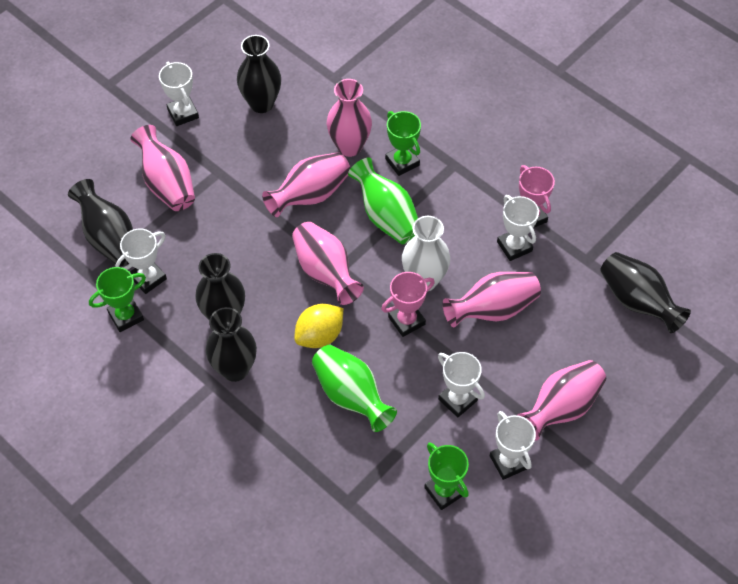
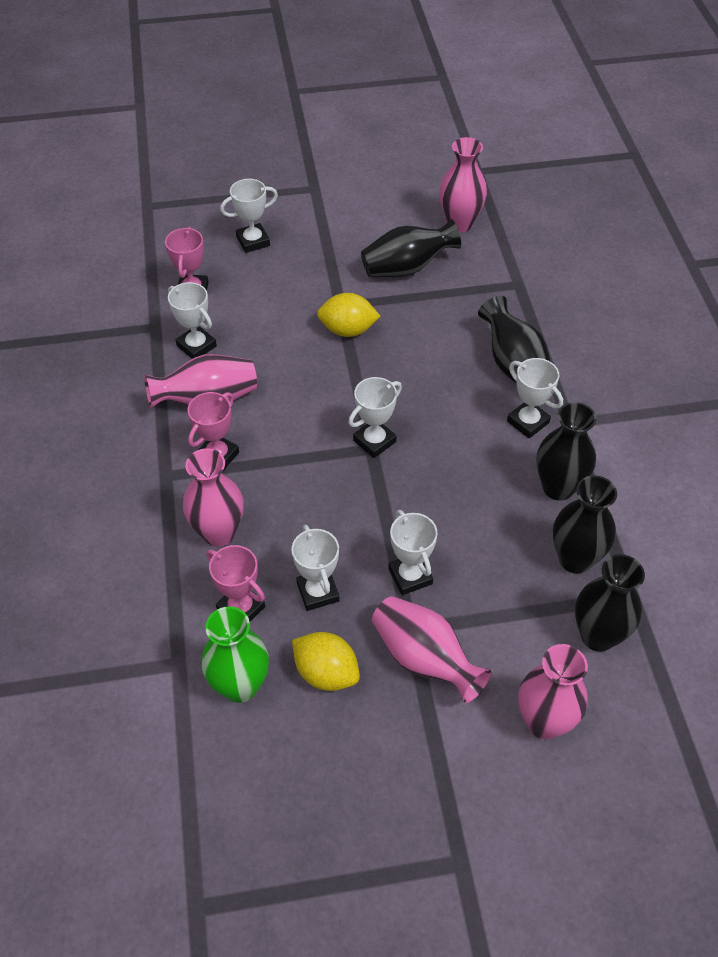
green trophy: [89,267,146,332] [385,111,421,176] [424,442,469,510] = 3 -> none = 0
green vase: [312,345,397,432] [348,158,418,244] = 2 -> [202,606,269,703] = 1
pink trophy: [381,272,435,337] [519,165,555,227] = 2 -> [165,227,209,291] [187,392,239,472] [206,545,265,622] = 3
pink vase: [130,125,195,211] [262,152,350,217] [292,222,364,305] [327,79,372,157] [443,272,541,327] [517,360,606,441] = 6 -> [144,354,257,408] [183,448,244,547] [372,596,491,703] [439,137,487,232] [518,644,588,739] = 5
white trophy: [115,228,167,294] [159,62,199,126] [438,352,485,418] [490,411,536,480] [497,195,539,261] = 5 -> [168,282,217,359] [220,179,278,253] [291,525,339,611] [348,377,402,458] [388,510,438,595] [507,358,563,439] = 6
white vase: [402,216,450,291] = 1 -> none = 0
yellow lemon: [294,304,343,348] = 1 -> [292,632,360,691] [317,293,380,337] = 2

